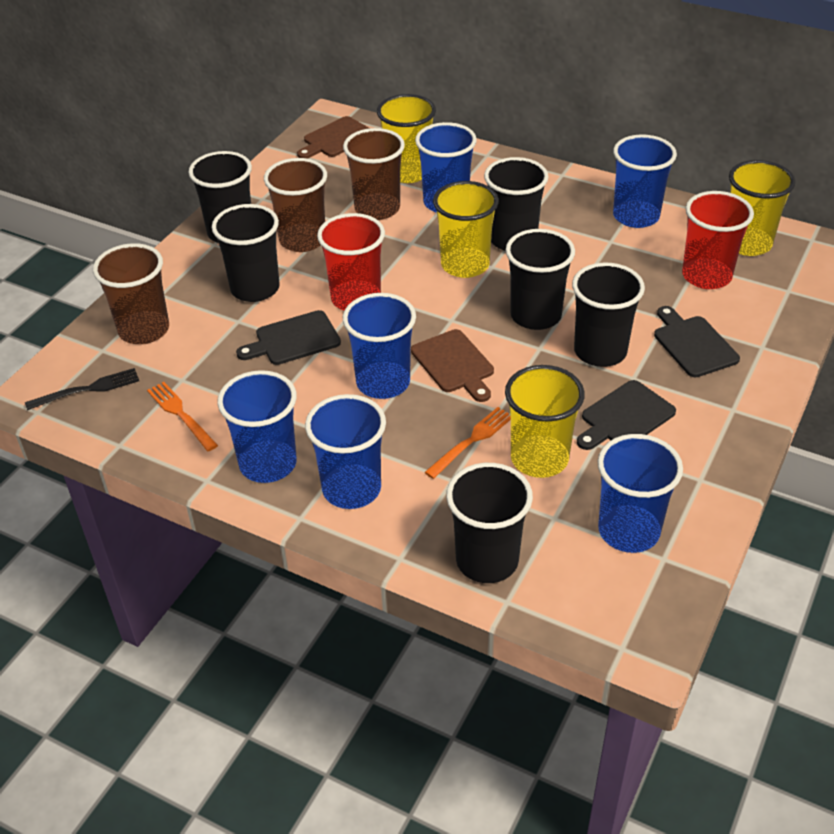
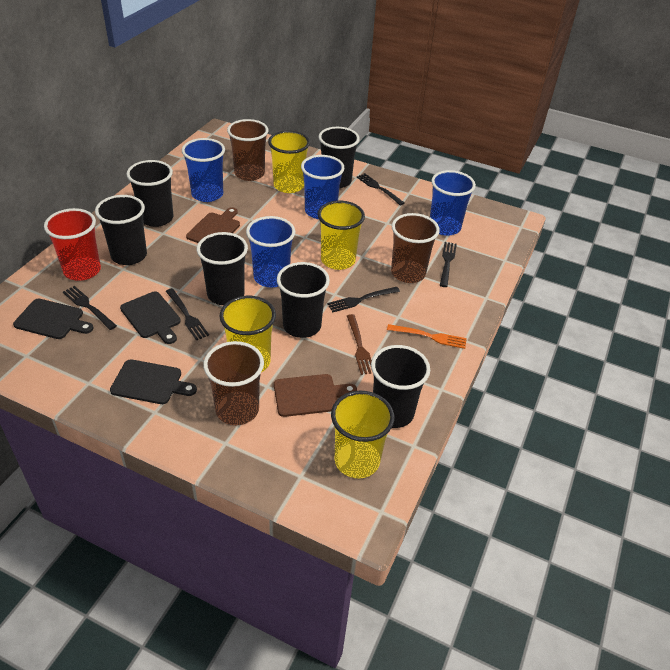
black fork: [25,368,139,410] = 1 -> [63,286,117,330] [166,288,209,341] [327,287,400,312] [357,173,405,206] [440,242,457,287] = 5
blue cup: [217,370,297,483] [305,394,386,509] [343,293,416,399] [415,122,477,213] [597,434,683,553] [613,134,677,228] = 6 -> [182,138,225,202] [246,216,295,287] [301,155,345,219] [430,170,476,236] = 4
brown fork: none = 0 -> [347,314,372,375] = 1
orange fork: [147,382,218,451] [424,407,511,479] = 2 -> [387,324,467,349] = 1
red cup: [317,213,385,310] [682,191,754,289] = 2 -> [44,208,101,281] = 1

